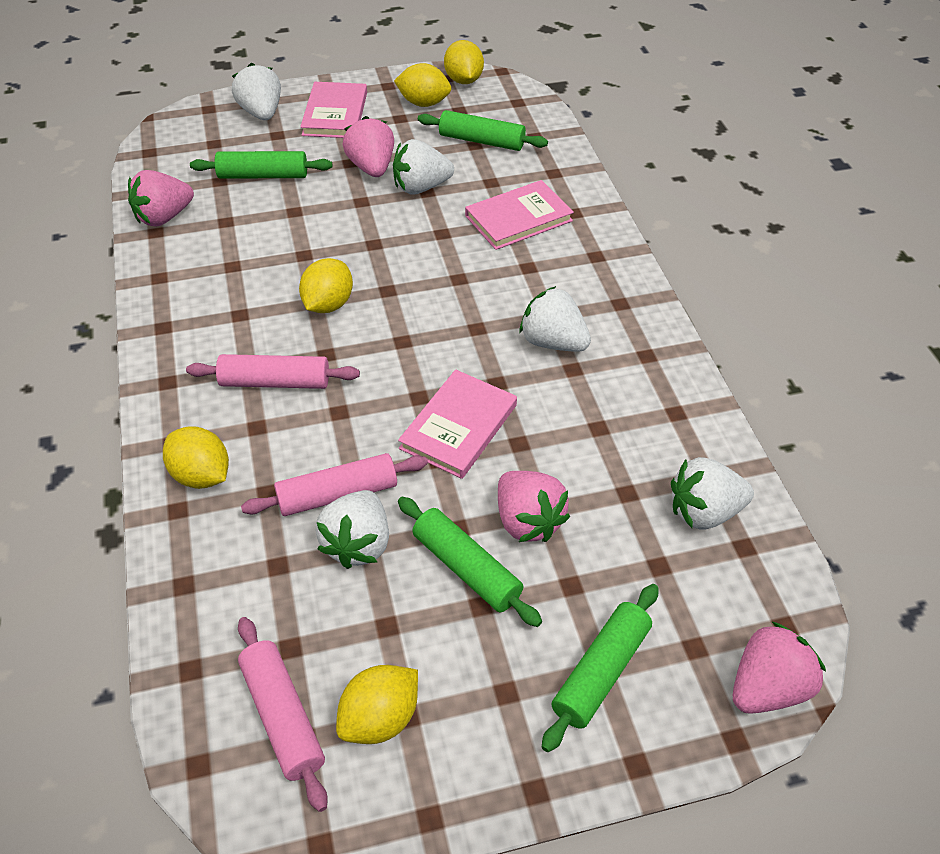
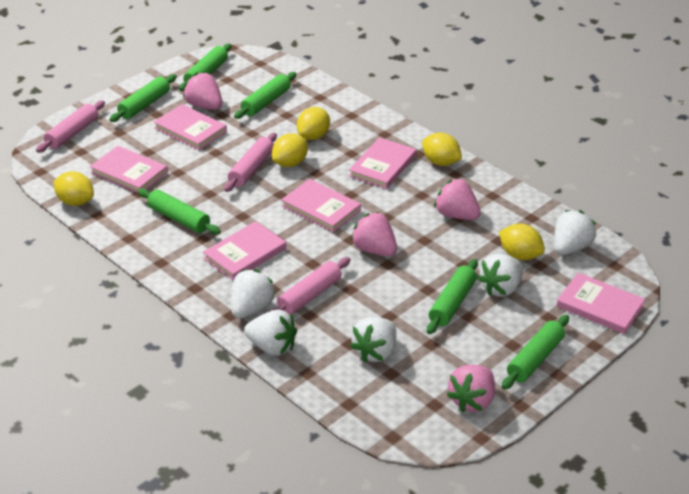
green rolling pin: [190,151,332,179] [398,497,542,627] [418,110,548,151] [541,584,659,752] = 4 -> [109,74,177,122] [138,189,221,234] [179,44,232,91] [234,72,297,119] [427,259,478,334] [502,315,569,390] = 6
pink book: [300,82,367,138] [398,370,517,479] [465,180,574,250] = 3 -> [90,146,168,194] [154,104,227,150] [203,221,286,281] [281,179,361,232] [349,137,416,189] [556,273,645,334] = 6

